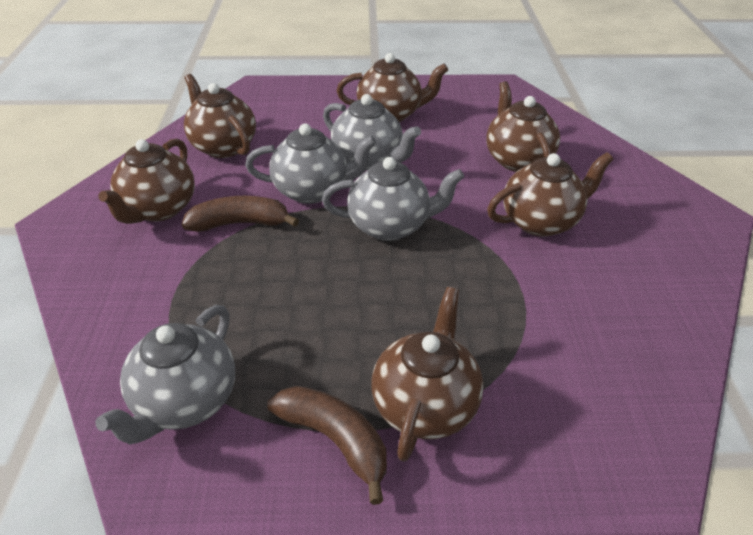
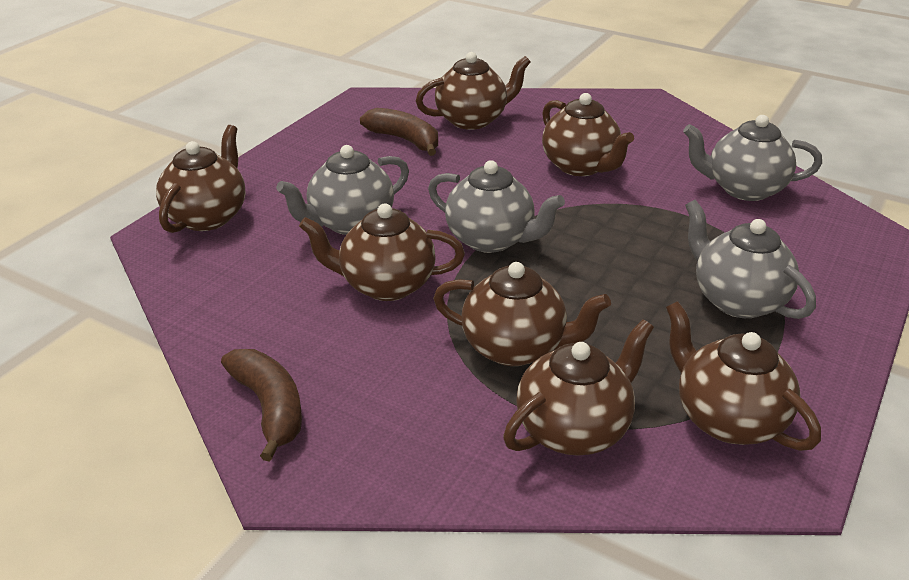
brown teapot: [98,139,195,224] [184,74,256,158] [337,53,448,122] [371,287,484,462] [486,81,560,172] [487,152,613,237] = 6 -> [156,125,246,233] [299,203,465,301] [416,52,531,130] [433,262,611,366] [503,319,654,456] [542,93,634,176] [666,301,821,451] = 7

